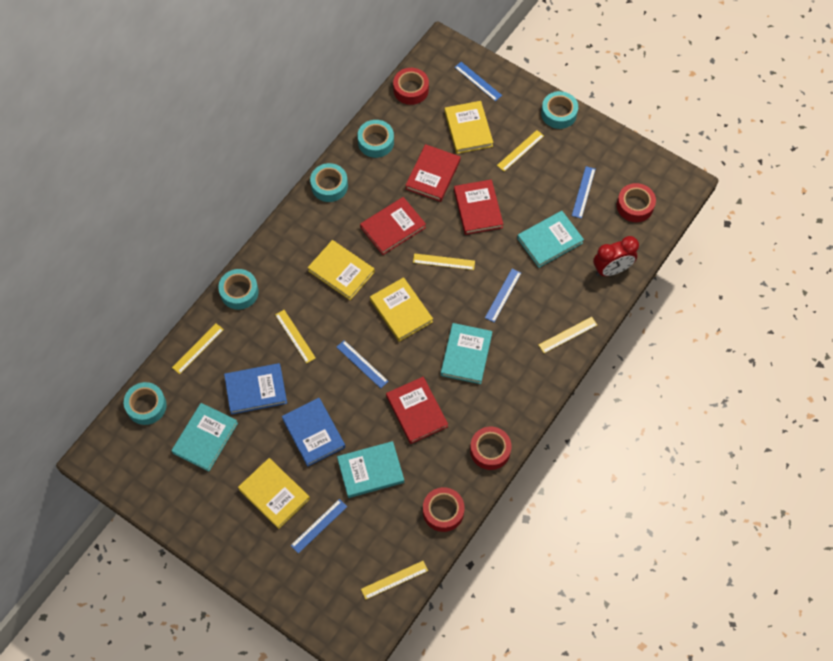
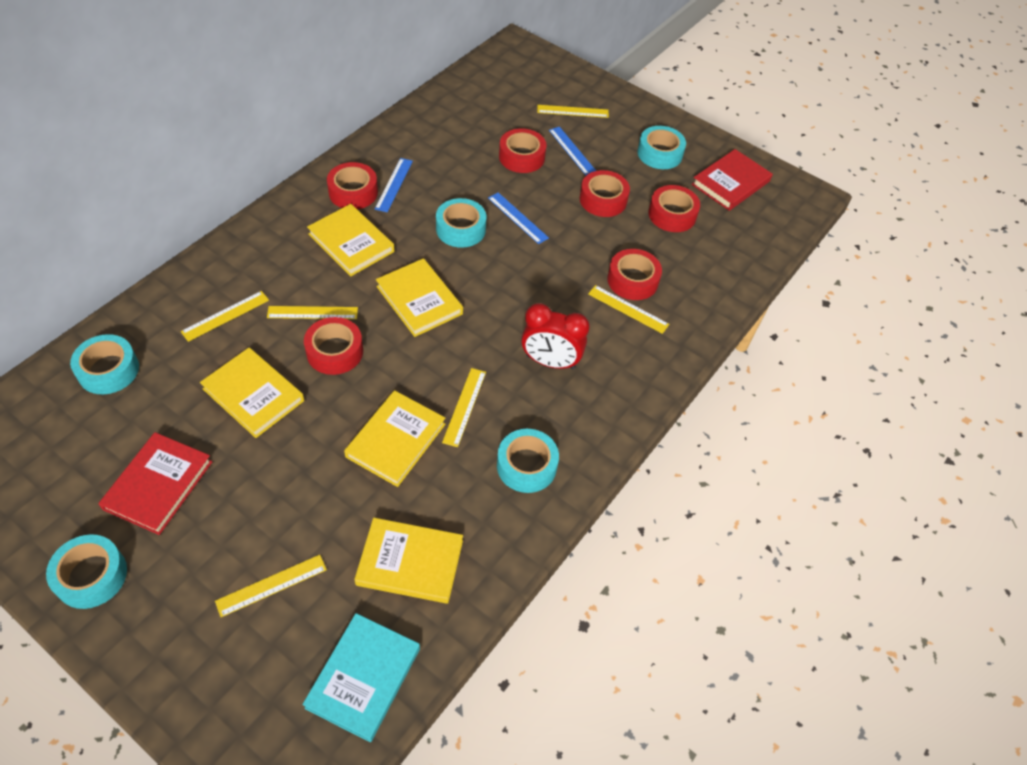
blue book: [224,363,287,415] [282,398,345,466] = 2 -> none = 0
blue ruler: [290,499,347,553] [337,340,389,388] [454,62,502,101] [485,269,521,322] [572,166,596,219] = 5 -> [375,158,413,212] [488,192,549,244] [549,127,596,175] = 3
red book: [360,197,426,255] [386,377,448,444] [405,144,461,202] [454,179,503,235] = 4 -> [98,432,213,535] [692,149,773,211] = 2
red tape: [393,68,429,105] [423,487,464,532] [470,427,511,470] [617,183,656,222] = 4 -> [304,317,363,375] [327,162,378,209] [499,128,546,173] [580,170,630,217] [607,249,662,300] [648,185,700,232] = 6
turquoise book: [171,403,238,472] [337,441,404,498] [441,323,492,384] [517,211,584,268] = 4 -> [302,613,420,742] = 1
yellow book: [238,458,310,529] [308,240,375,300] [370,277,433,342] [444,101,493,154] = 4 -> [200,348,304,438] [307,204,395,276] [344,390,446,487] [354,518,463,604] [376,258,463,337] = 5

